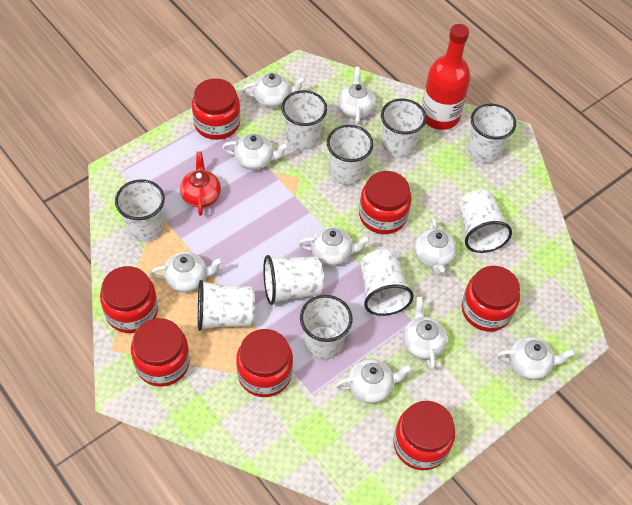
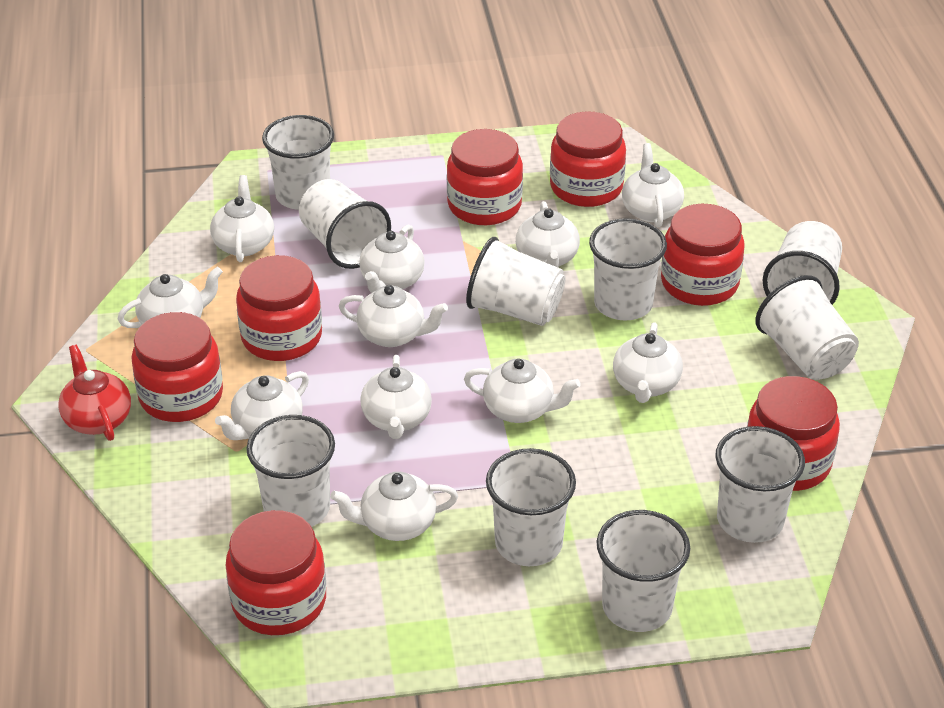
red bottle: [422,24,471,130] = 1 -> none = 0
white teapot: [150,252,223,292] [222,133,289,170] [242,73,306,108] [298,226,370,266] [335,359,412,404] [338,67,376,125] [403,297,447,370] [415,218,457,275] [497,336,575,380] = 9 -> [117,267,223,328] [210,175,274,262] [215,371,309,440] [330,472,458,541] [339,285,448,347] [359,225,425,293] [360,355,432,439] [464,358,581,423] [516,201,580,267] [613,322,683,403] [622,143,684,227] = 11

